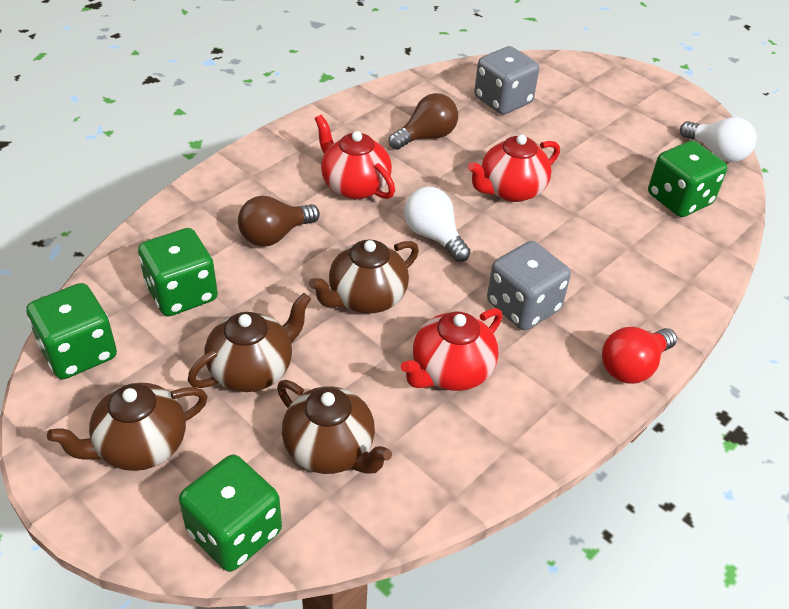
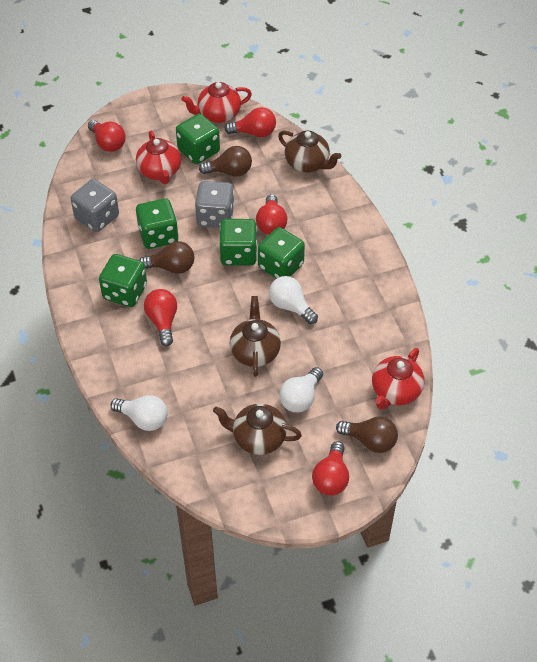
brown light bulb: [238,196,320,247] [388,93,458,150] = 2 -> [139,241,194,274] [199,146,252,176] [336,416,398,453] = 3
brown teapot: [47,383,208,471] [188,293,311,392] [277,380,392,474] [309,239,419,313] = 4 -> [213,403,302,455] [230,296,281,377] [278,130,341,172] = 3
green dice: [26,283,117,379] [138,228,218,316] [179,455,282,572] [648,141,727,217] = 4 -> [99,254,147,307] [136,198,178,249] [176,114,220,164] [220,219,257,265] [258,227,305,279] = 5
red light bulb: [602,327,677,384] = 1 -> [88,120,126,152] [144,289,177,346] [224,107,276,137] [256,194,287,235] [312,441,349,495] = 5
white light bulb: [404,187,471,262] [680,117,757,162] = 2 -> [110,395,168,431] [269,276,318,324] [279,367,323,412] = 3

